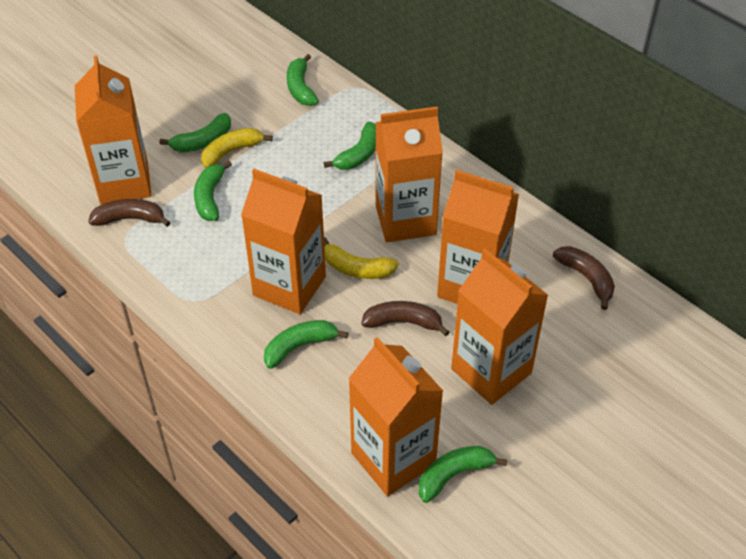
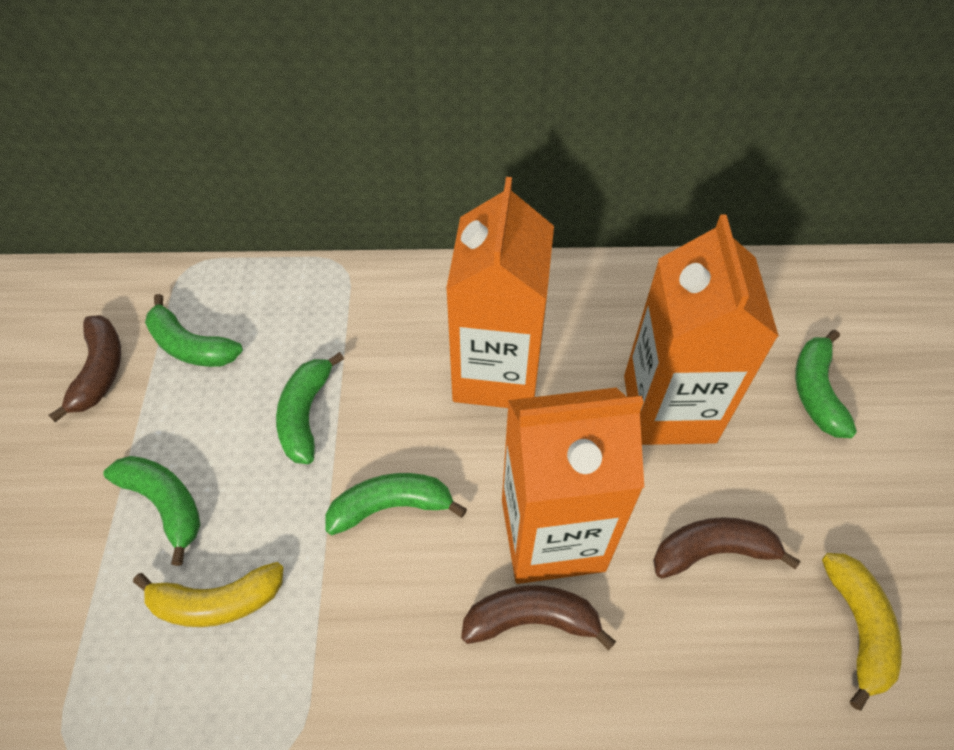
green banana: [160,113,231,152] [194,161,232,221] [264,320,348,369] [287,54,319,106] [324,122,376,170] [419,446,507,503] = 6 -> [103,456,200,566] [145,294,243,367] [276,352,344,464] [325,473,467,535] [795,330,857,438] = 5
orange carton: [75,56,151,204] [241,169,326,314] [348,337,443,496] [375,107,443,242] [437,170,519,304] [451,249,548,405] = 6 -> [446,177,554,408] [502,388,644,584] [624,214,779,445] = 3

